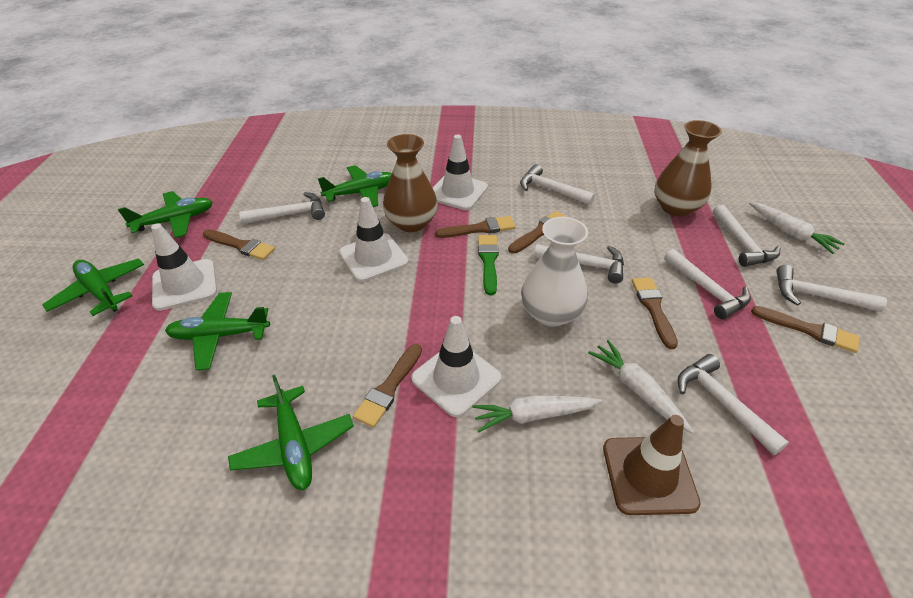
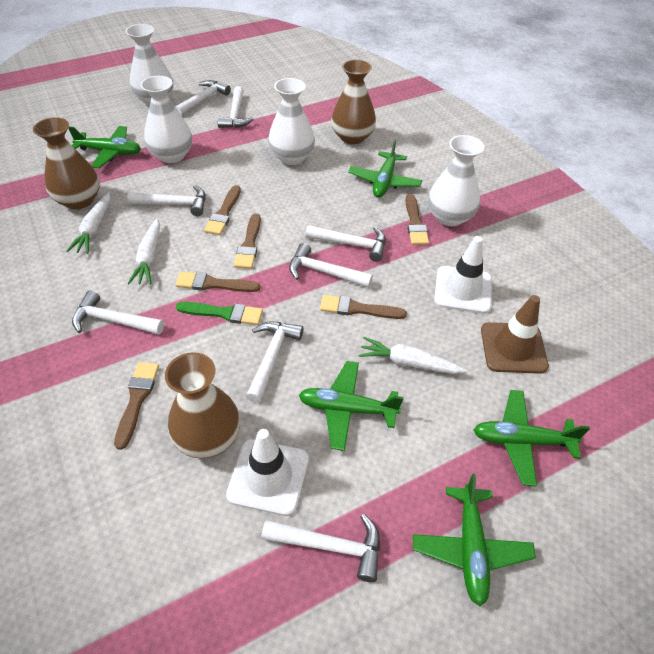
brown vase: [383,134,438,232] [654,120,722,216] = 2 -> [33,117,100,209] [165,352,240,459] [331,59,376,144] = 3
white hammer: [239,192,325,224] [520,164,595,205] [534,244,624,283] [664,249,751,320] [677,354,789,455] [713,204,780,267] [776,265,887,312] = 7 -> [72,290,164,335] [127,185,206,216] [175,80,231,116] [217,86,254,128] [246,322,303,403] [261,514,380,582] [289,243,373,288] [306,225,386,262] = 8
white traffic cone: [151,223,217,311] [339,197,408,282] [411,316,501,417] [433,135,488,210] = 4 -> [226,429,309,516] [434,236,492,314] = 2
white vase: [521,217,588,327] = 1 -> [126,24,173,106] [140,76,192,163] [268,78,315,165] [428,135,484,226] = 4

